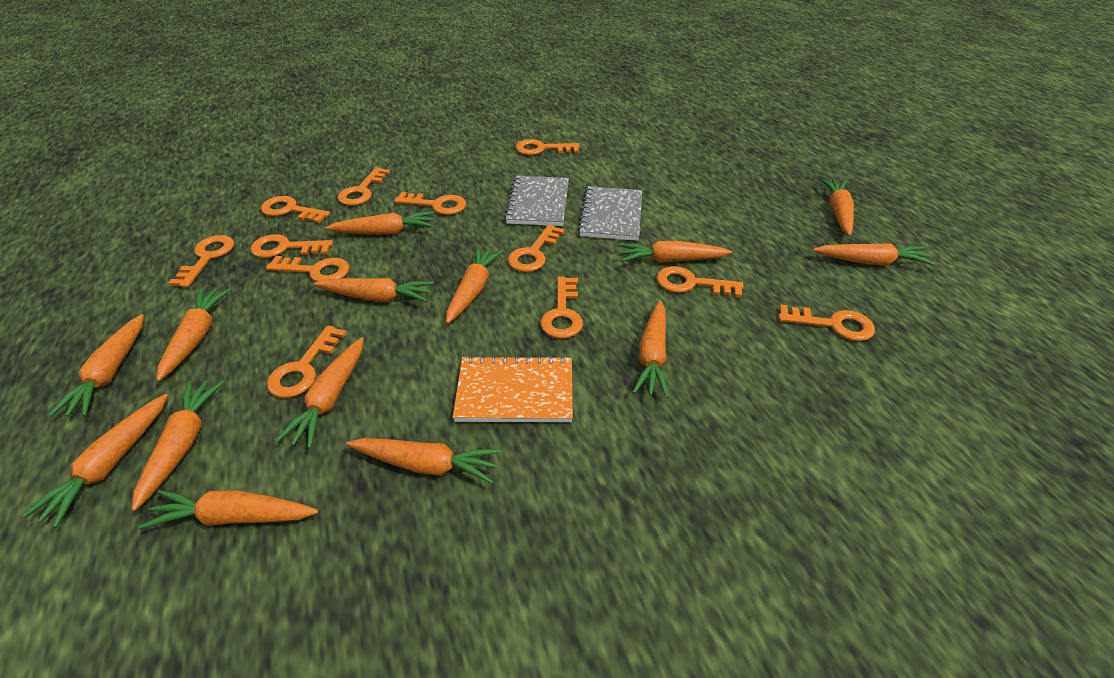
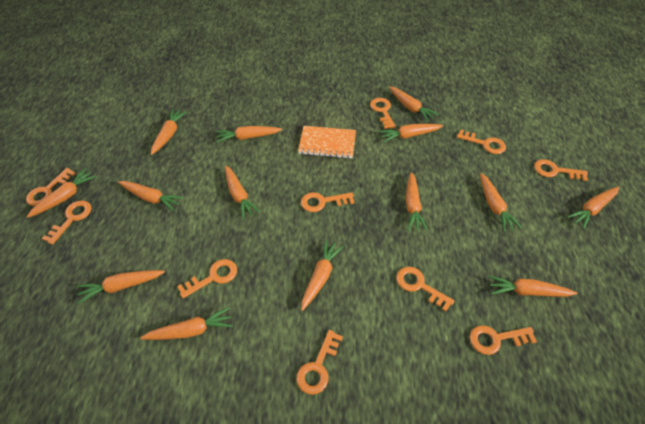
grey notebook: [504,176,569,226] [578,186,642,241] = 2 -> none = 0
orange key: [168,235,234,288] [250,234,333,258] [261,196,330,223] [266,256,349,282] [267,325,347,398] [338,167,390,206] [394,192,466,215] [508,225,564,272] [516,139,580,155] [541,277,583,339] [656,266,744,298] [778,304,875,341] = 12 -> [26,168,76,206] [42,200,92,245] [177,259,237,298] [296,330,343,395] [301,192,355,212] [370,98,396,129] [396,267,454,312] [457,130,506,154] [470,325,537,355] [534,159,588,181] = 10

